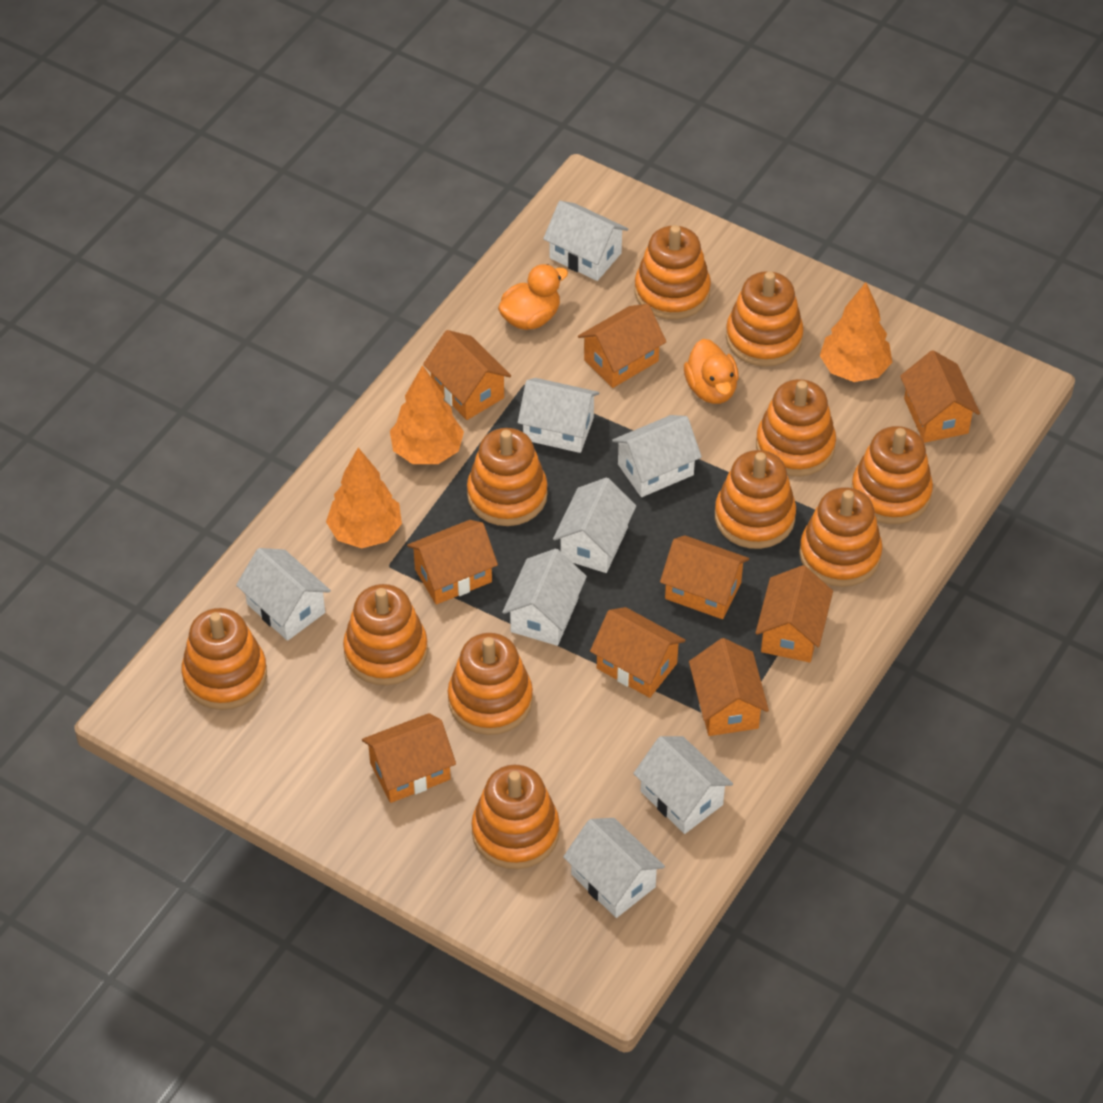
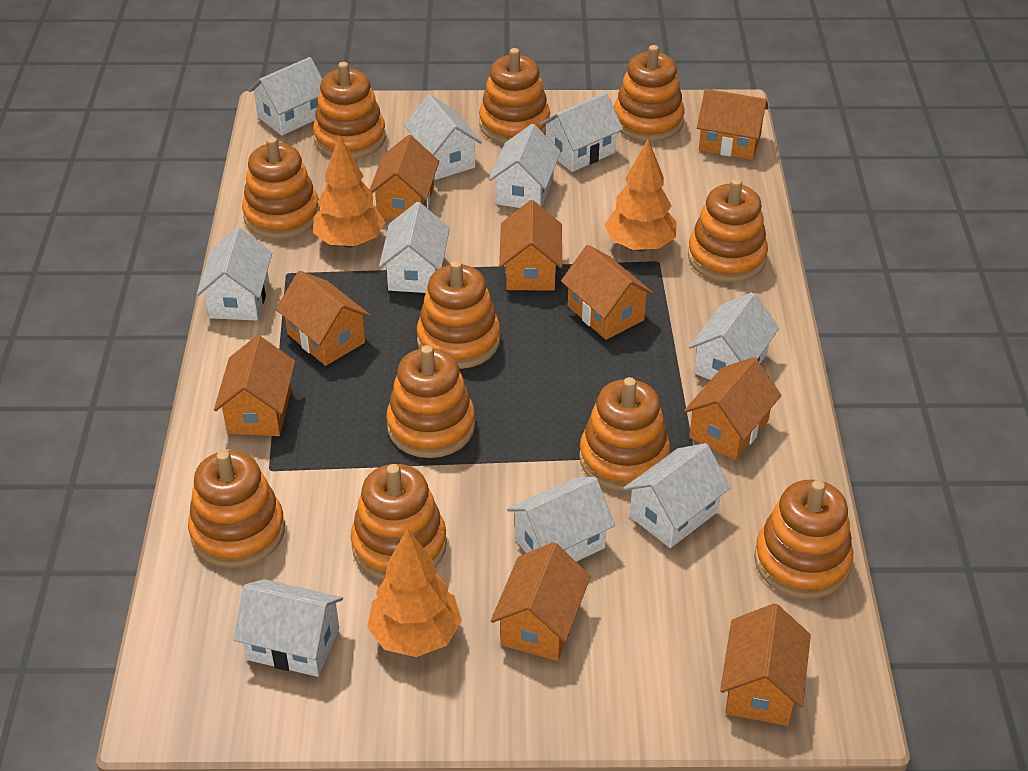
orange duck: [498,264,568,330] [684,339,739,404] = 2 -> none = 0
white house: [236,548,331,641] [502,549,587,646] [518,378,599,453] [543,201,628,281] [553,478,636,573] [563,818,665,918] [612,415,702,497] [633,736,733,834] = 8 -> [197,227,273,321] [233,579,343,677] [248,57,322,136] [379,202,450,293] [404,94,482,180] [489,124,561,208] [507,477,615,562] [540,93,623,172] [623,443,731,548] [689,292,779,380] = 10

